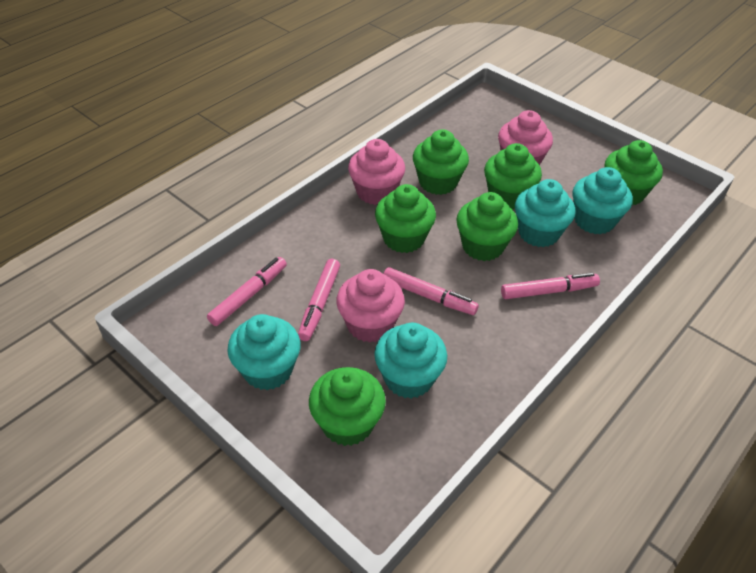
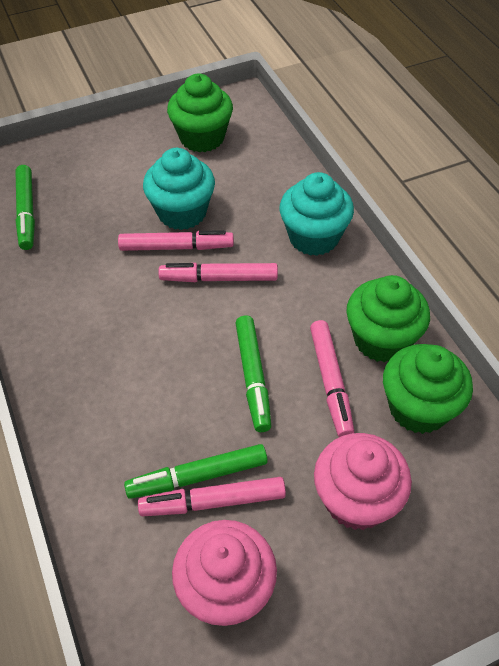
green cupcake: [309,367,386,446] [375,184,436,253] [413,130,469,195] [456,192,518,261] [484,143,542,209] [605,140,663,205] = 6 -> [167,73,233,152] [346,275,430,362] [383,344,473,434] = 3
green marker: none = 0 -> [15,165,35,250] [124,444,268,499] [236,315,272,432] = 3
pink cupcake: [336,269,405,343] [348,139,405,205] [498,110,553,165] = 3 -> [172,520,277,626] [314,433,412,530] = 2
turquoise cupcake: [228,314,301,390] [374,323,447,399] [515,179,575,247] [572,167,633,235] = 4 -> [143,148,215,230] [280,172,354,256] = 2

